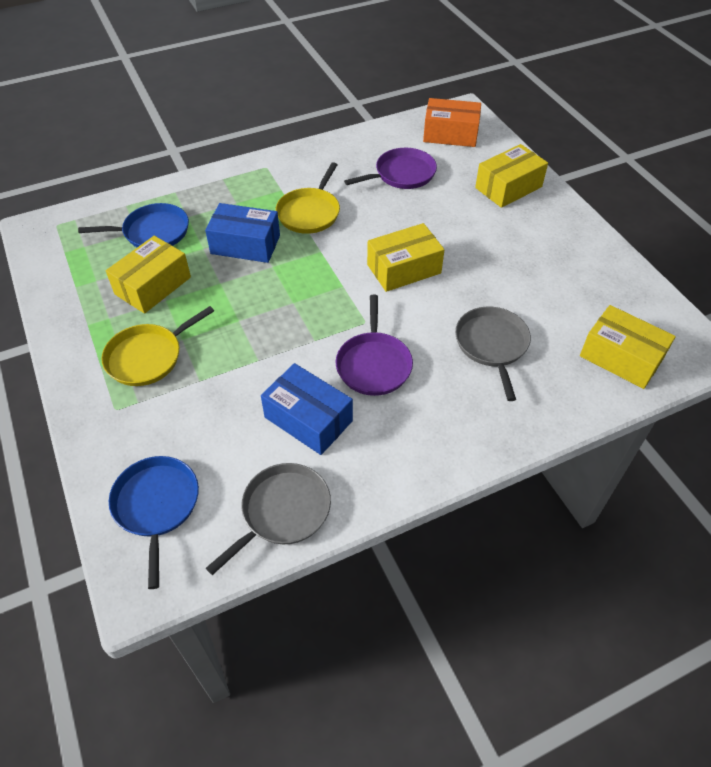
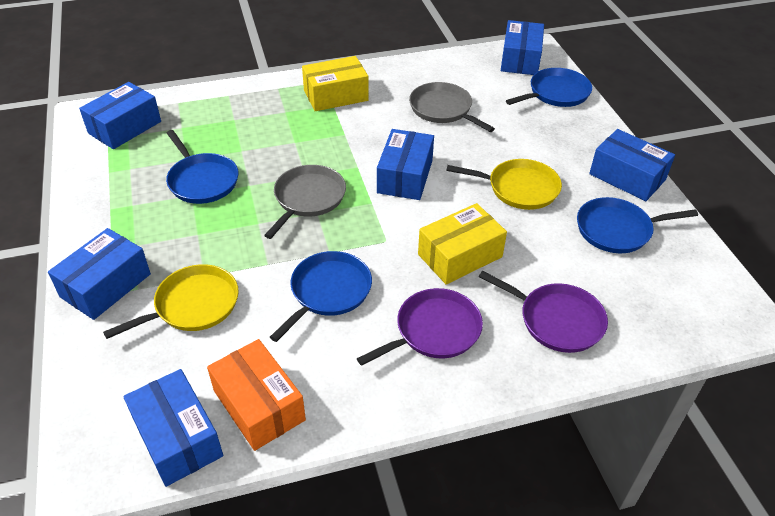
blue box: [205,203,280,263] [261,363,353,455] = 2 -> [48,228,151,320] [79,82,161,149] [123,369,223,487] [377,129,434,200] [501,20,544,75] [589,129,675,201] = 6
blue pan: [78,203,189,247] [109,456,199,589] = 2 -> [166,130,239,204] [270,251,372,342] [506,68,592,107] [577,197,698,253] = 4
yellow box: [106,236,191,314] [367,223,444,292] [475,144,548,208] [580,305,676,389] = 4 -> [302,56,369,111] [418,203,507,285] = 2

